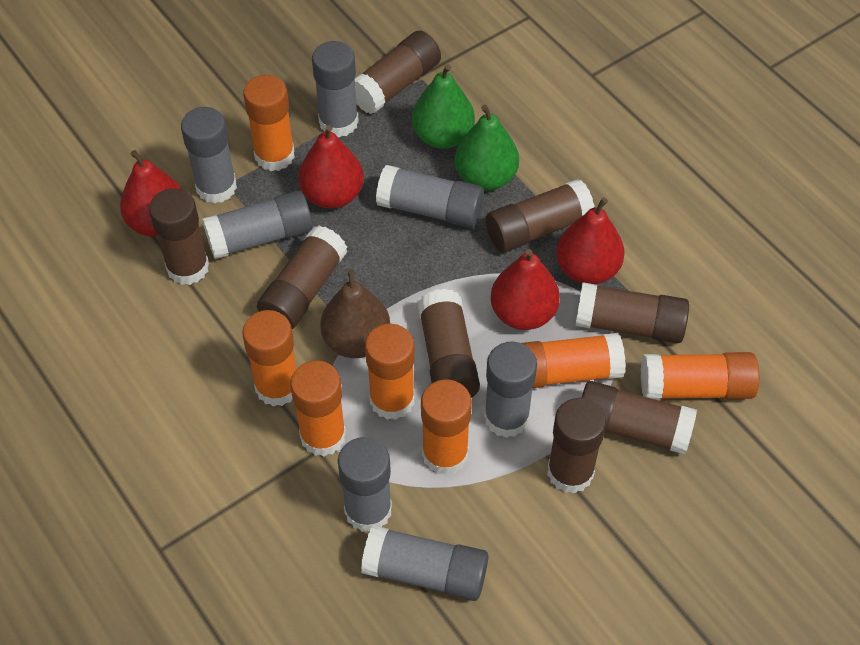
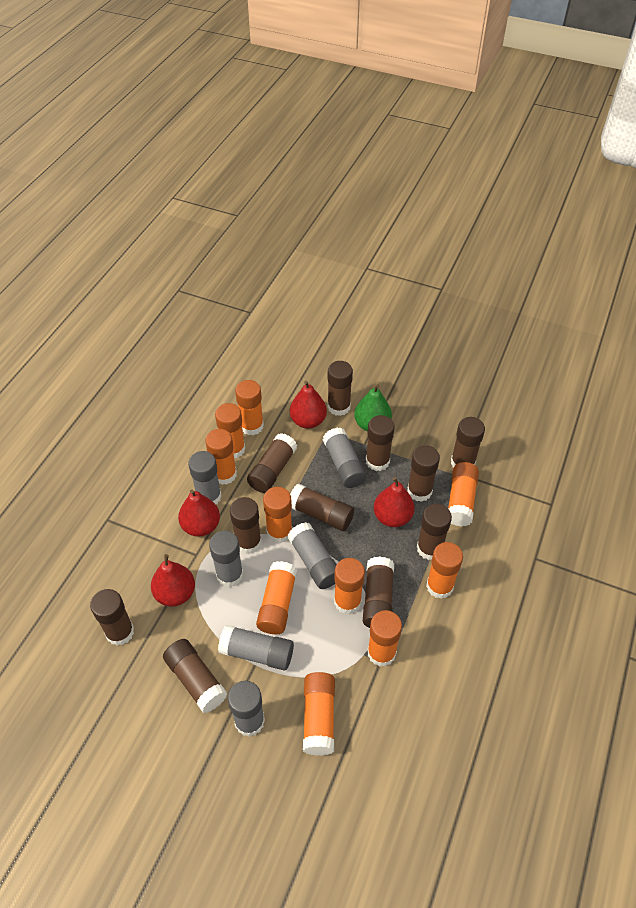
brown glue stick: [149,188,209,285] [257,225,347,329] [355,31,441,114] [418,289,480,398] [486,179,595,253] [547,398,606,494] [575,282,689,343] [582,381,697,454] = 8 -> [90,589,134,646] [163,639,227,713] [230,497,262,554] [247,433,297,493] [290,484,354,531] [327,361,353,416] [363,556,394,628] [366,415,395,471] [407,445,440,502] [417,504,452,560] [451,417,485,468] = 11
brown pear: [320,269,390,358] = 1 -> none = 0
green pear: [412,64,475,149] [455,105,519,191] = 2 -> [354,384,392,431] = 1
grey glue stick: [181,107,237,204] [202,190,313,259] [312,41,359,137] [338,437,392,532] [361,525,488,601] [376,165,484,228] [484,342,537,438] = 7 -> [188,451,222,504] [209,531,243,587] [218,625,294,670] [228,681,265,737] [287,522,337,589] [323,428,367,488] = 6
orange glue stick: [242,310,296,407] [243,75,295,171] [290,360,346,457] [365,324,415,420] [421,379,472,475] [522,333,626,388] [641,352,759,400] = 7 -> [205,429,237,485] [215,403,245,458] [235,380,264,435] [256,561,297,634] [263,487,293,543] [303,672,335,756] [334,558,365,614] [367,610,402,667] [426,542,463,599] [448,462,479,526] = 10

